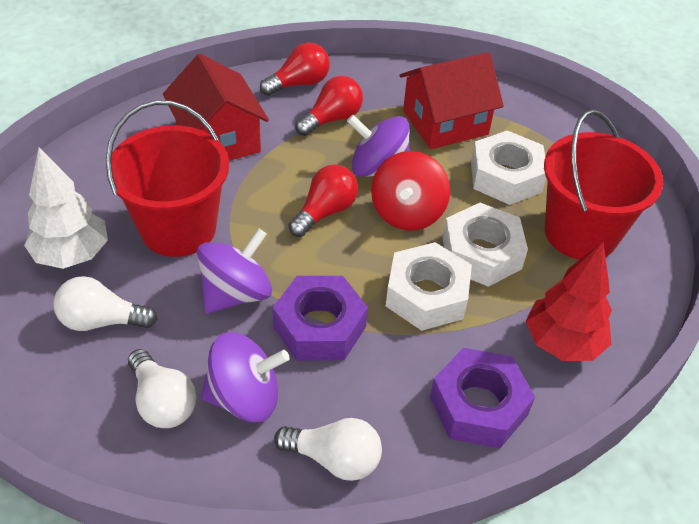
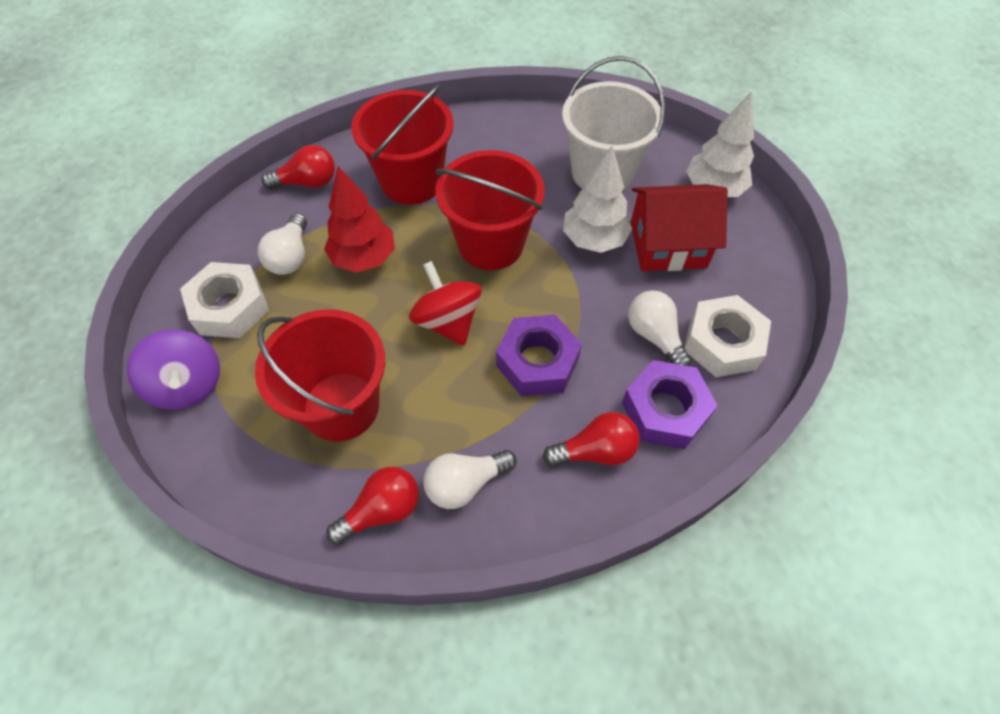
purple spinning top: [197,228,272,313] [201,332,290,422] [347,115,410,177] = 3 -> [127,329,220,410] = 1
red bucket: [106,100,229,257] [544,109,663,260] = 2 -> [255,309,385,442] [351,84,454,205] [436,150,545,270] = 3
red house: [163,54,269,161] [399,52,504,149] = 2 -> [631,184,728,271] = 1
white bucket: none = 0 -> [562,56,665,191] = 1
white nut: [386,242,472,331] [443,203,528,287] [471,130,546,205] = 3 -> [180,262,269,338] [684,295,771,377] = 2
white tree: [24,147,108,269] = 1 -> [563,146,632,253] [686,92,754,197] = 2

